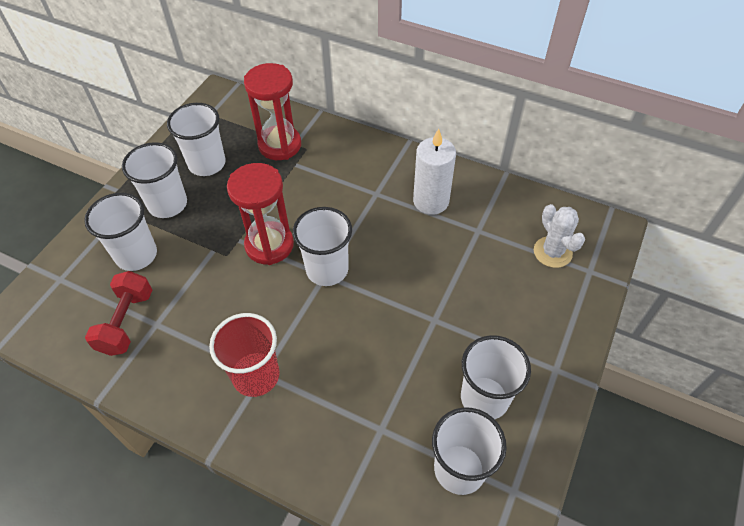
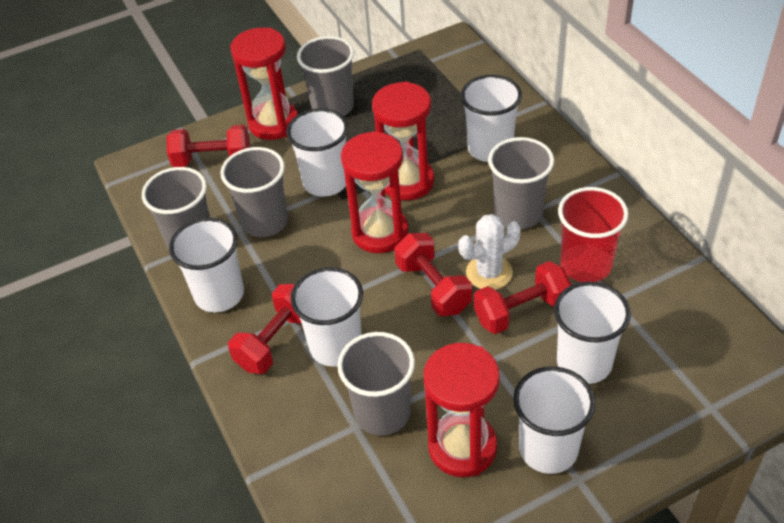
grey cup: none = 0 -> [142,167,210,250] [220,147,288,237] [297,36,354,116] [337,332,415,436] [488,137,554,229] = 5
red dumbbell: [85,271,152,356] = 1 -> [167,125,250,167] [228,284,301,374] [394,233,472,316] [474,261,571,334] = 4
red hourglass: [227,163,294,265] [244,63,301,160] = 2 -> [230,28,298,140] [341,131,408,253] [372,81,434,200] [423,343,500,477] = 4
white candle: [413,129,456,215] = 1 -> none = 0

